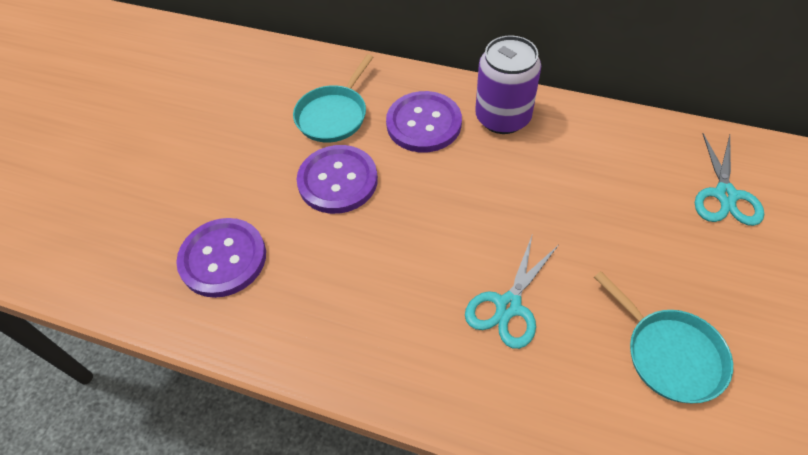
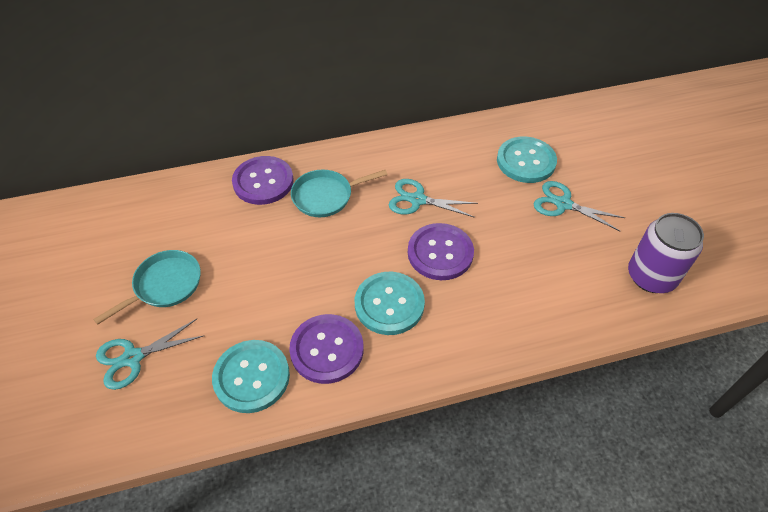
turquoise button: none = 0 -> [212,340,290,413] [355,272,425,335] [497,137,557,183] = 3
turquoise scissors: [465,236,558,349] [695,133,764,226] = 2 -> [96,319,203,390] [389,179,478,218] [534,181,625,231] = 3

